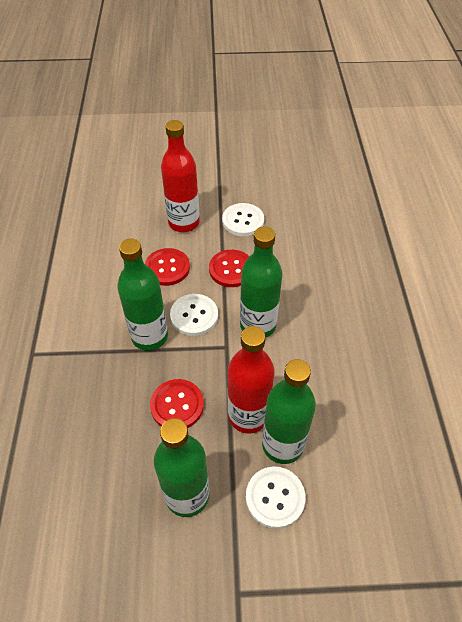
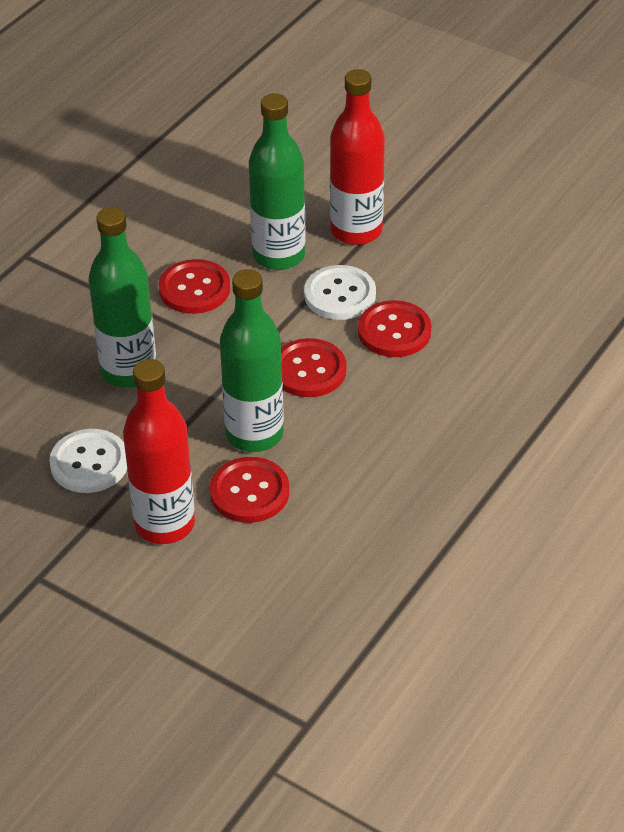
green bottle: [117,239,168,351] [154,418,209,517] [240,226,283,338] [262,359,316,464] = 4 -> [88,207,156,388] [220,269,284,452] [249,93,306,270] = 3
red button: [145,248,190,286] [150,379,204,428] [209,250,249,287] = 3 -> [158,259,230,314] [209,457,289,523] [281,338,347,397] [358,300,431,357] = 4
white button: [170,294,218,336] [222,203,264,236] [246,466,306,529] = 3 -> [49,429,127,493] [304,265,376,320] = 2

